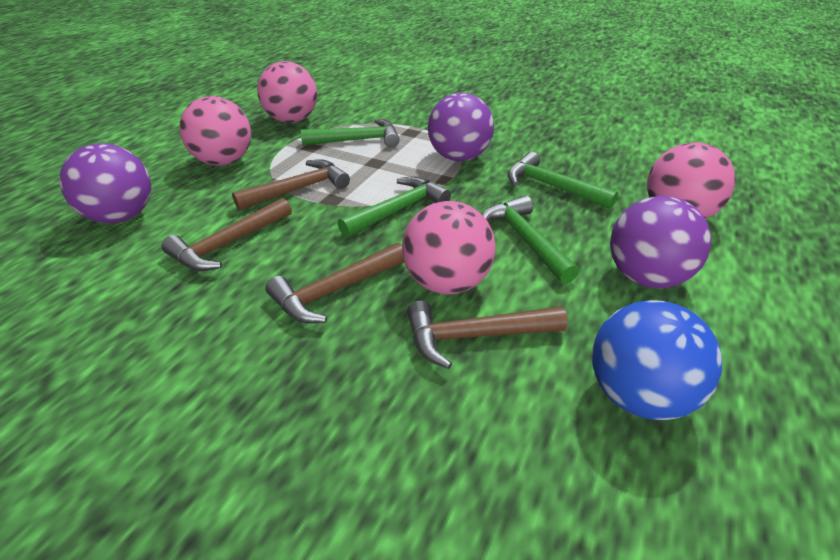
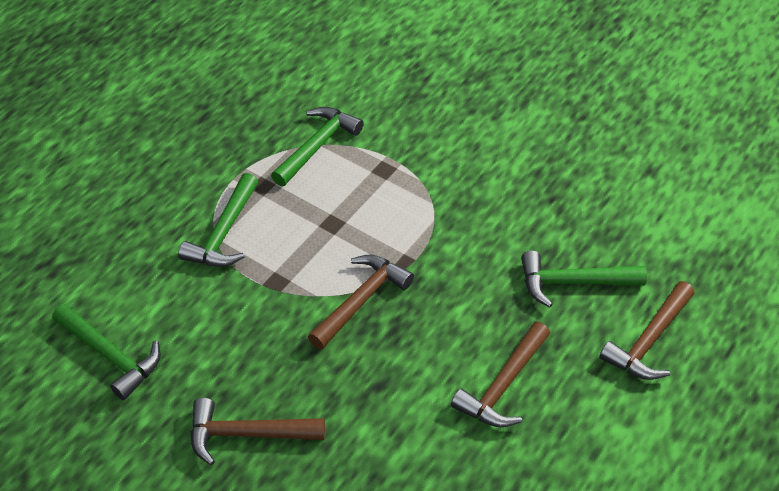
blue ball: [592,300,722,420] = 1 -> none = 0
pink ball: [179,96,251,166] [257,61,317,123] [402,201,496,295] [647,142,735,219] = 4 -> none = 0
purple ball: [59,143,151,223] [428,93,494,161] [610,196,711,288] = 3 -> none = 0

